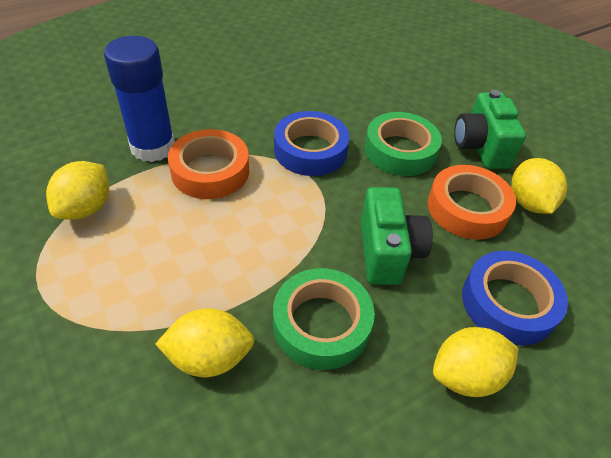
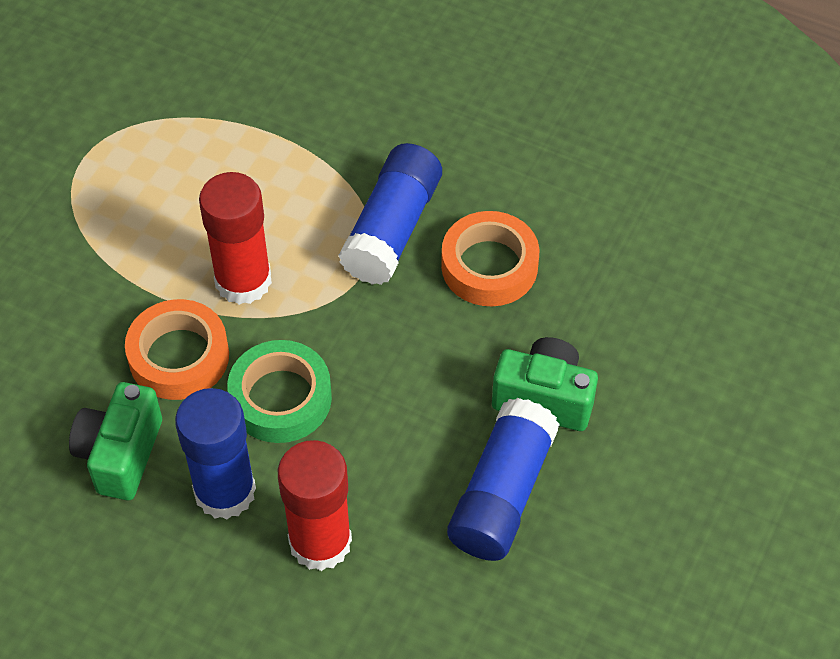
blue glue stick: [104,36,175,162] = 1 -> [175,388,256,519] [338,143,442,285] [447,398,560,561] = 3
blue tape: [274,111,349,176] [462,251,568,345] = 2 -> none = 0
green tape: [273,268,375,370] [364,112,442,176] = 2 -> [227,340,332,443] = 1
red glue stick: none = 0 -> [199,172,272,305] [278,440,352,571] = 2
yellow lemon: [46,161,109,220] [155,308,254,377] [433,327,518,397] [511,158,567,214] = 4 -> none = 0

